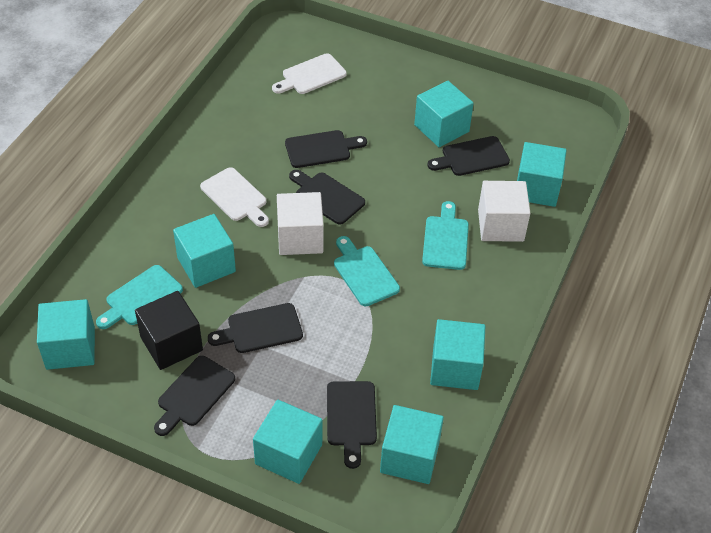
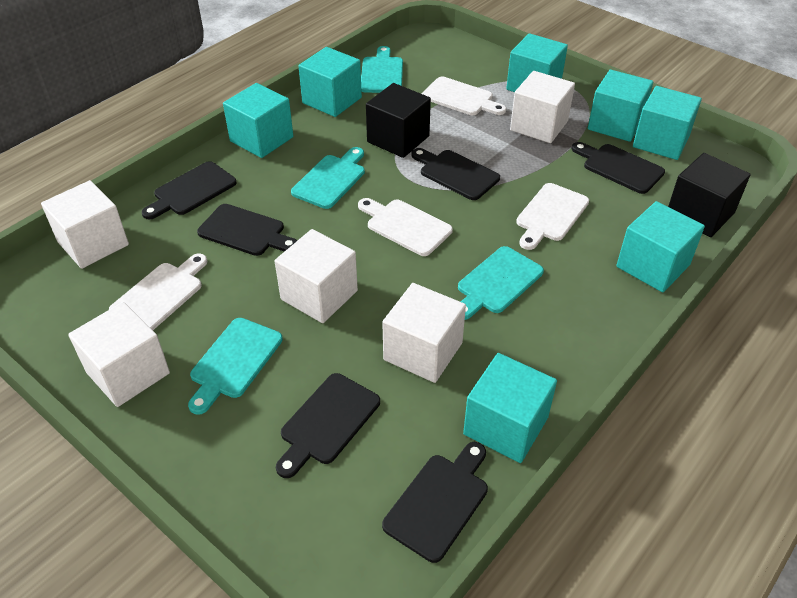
black cube: [135,291,203,370] = 1 -> [366,83,431,158] [668,153,751,237] = 2
turquoise cutting board: [96,265,183,329] [334,236,400,306] [422,201,469,270] = 3 -> [188,318,283,415] [291,147,365,209] [361,46,403,93] [458,246,544,320] = 4
white cube: [277,192,324,255] [478,181,530,242] = 2 -> [41,180,129,269] [68,302,170,407] [275,229,358,323] [382,283,466,383] [510,71,575,143] = 5
white cutting board: [200,167,269,227] [272,53,347,94] = 2 -> [109,254,207,330] [358,198,453,256] [422,77,506,115] [516,183,589,250] = 4

